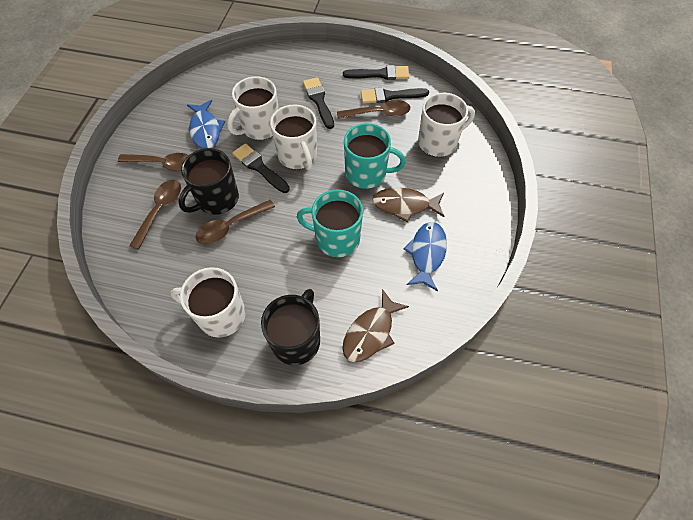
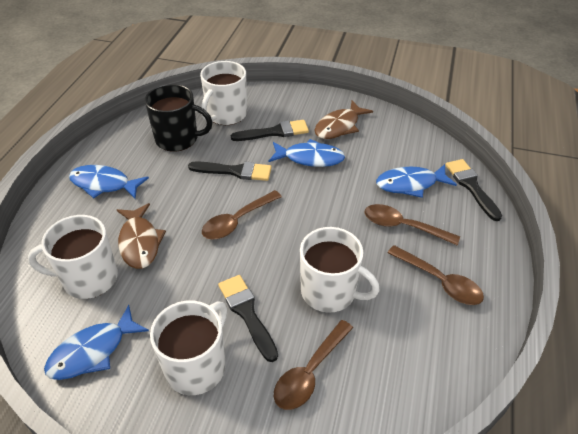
black mug: [179,148,239,215] [261,289,320,365] = 2 -> [145,84,212,152] = 1
blue fish: [187,100,225,149] [404,222,447,291] = 2 -> [44,305,149,380] [69,165,149,199] [269,139,345,167] [376,164,457,198] = 4
turquoise mug: [297,189,363,257] [344,123,406,189] = 2 -> none = 0

